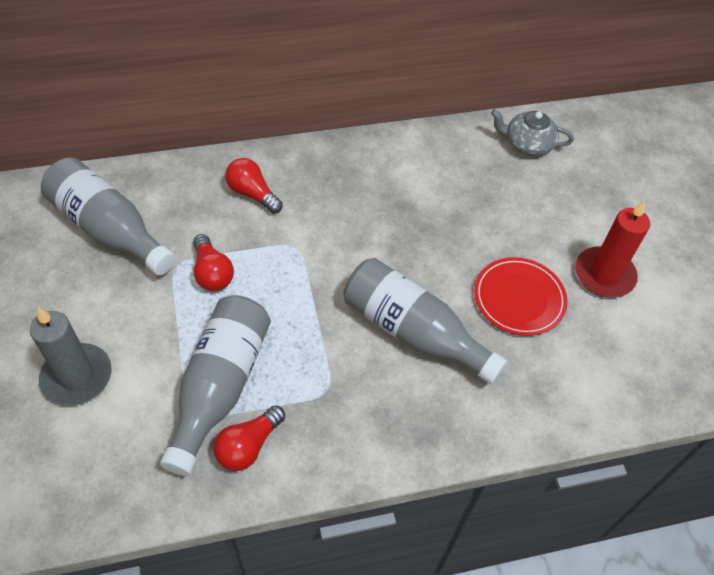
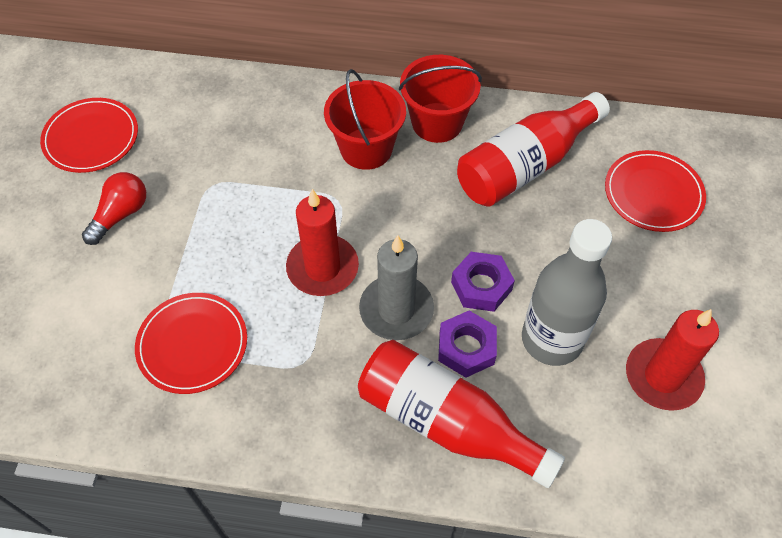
grey bottle: [41,158,175,275] [160,295,271,476] [343,258,507,384] = 3 -> [522,219,612,366] = 1
grey teapot: [491,109,574,156] = 1 -> none = 0
purple nut: none = 0 -> [438,311,497,378] [451,252,515,312] = 2
red bottle: none = 0 -> [358,340,565,488] [457,92,610,207] = 2
red bucket: none = 0 -> [324,69,406,170] [399,55,482,143] = 2
red candle: [575,200,650,297] = 1 -> [286,189,359,296] [626,309,719,411] = 2
red light bulb: [193,234,234,291] [213,405,285,471] [225,158,283,214] = 3 -> [82,172,146,245] = 1
red plate: [474,257,568,336] = 1 -> [40,98,138,173] [135,293,247,394] [605,150,706,232] = 3

